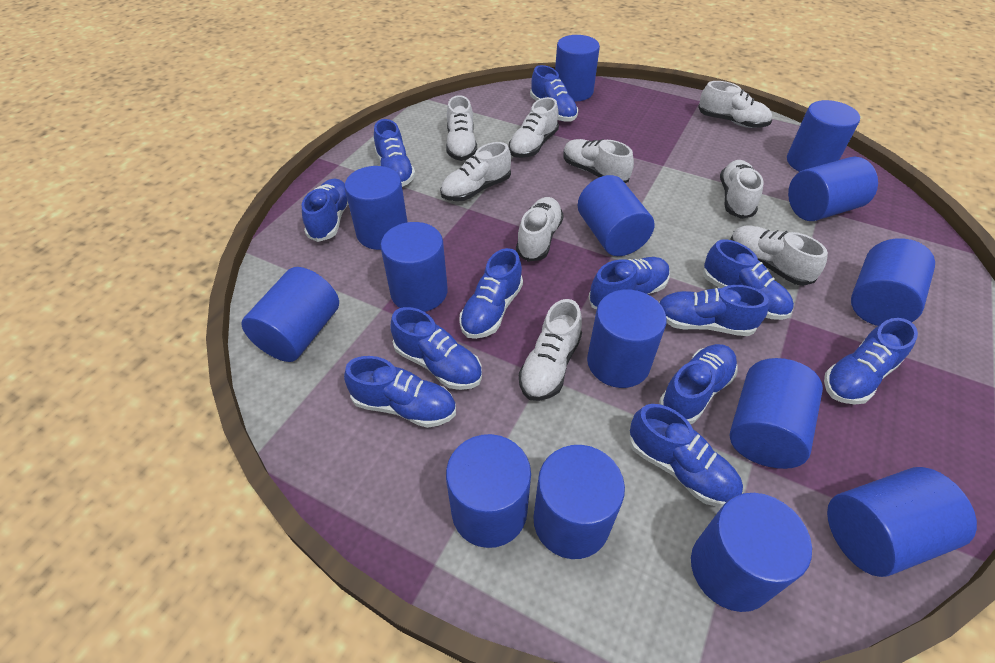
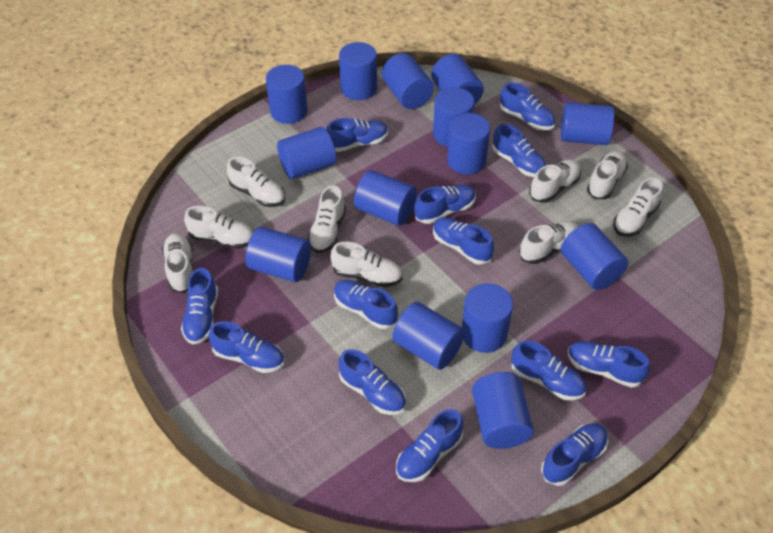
blue shoe: [302,179,349,242] [344,356,456,428] [374,119,415,187] [390,307,482,390] [459,248,523,339] [530,65,578,122] [589,257,670,309] [629,404,743,507] [659,285,769,336] [659,344,738,424] [703,239,794,320] [824,318,918,405] = 12 -> [181,268,218,345] [209,321,285,373] [326,118,388,152] [334,280,398,329] [339,349,406,415] [396,409,463,482] [414,185,476,224] [433,217,494,265] [492,124,547,177] [500,83,556,130] [511,340,586,400] [541,423,608,486] [568,341,650,388] = 13

